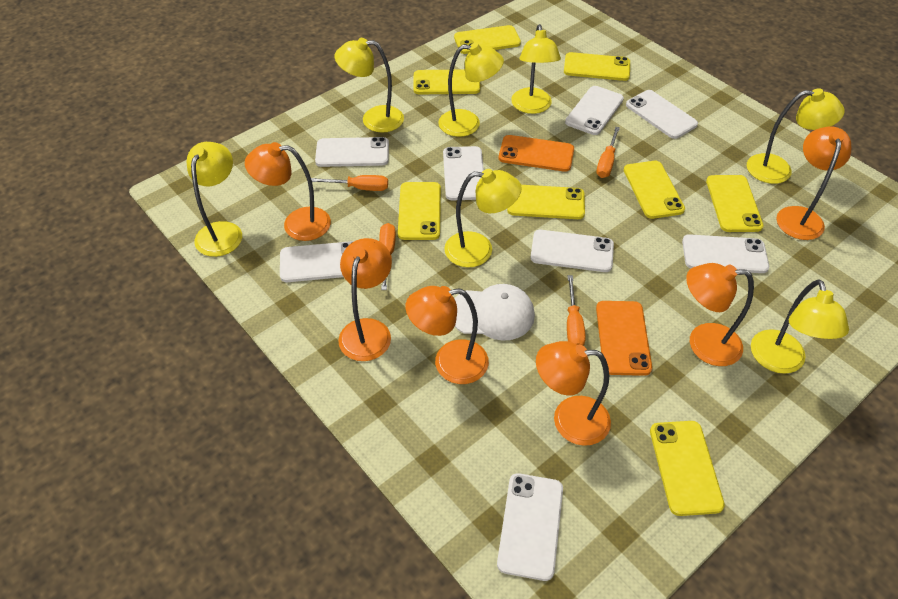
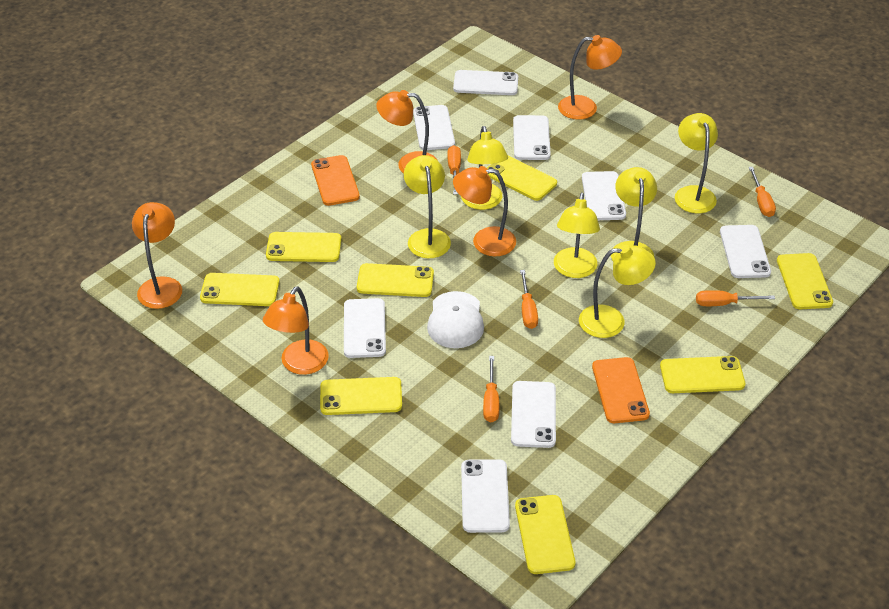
orange lamp: [245,142,331,241] [338,238,392,361] [405,286,489,384] [536,341,611,446] [686,263,754,366] [776,126,851,240] = 6 -> [132,202,182,309] [263,286,329,375] [376,90,438,174] [453,166,516,256] [558,35,622,120] = 5
orange screwdriver: [311,175,388,191] [379,223,396,290] [567,275,586,346] [596,127,620,178] = 4 -> [448,145,461,195] [483,356,499,422] [520,270,538,329] [696,290,775,306] [749,167,776,217] = 5
yellow lamp: [187,142,242,257] [335,38,404,133] [438,43,504,137] [444,169,522,267] [511,24,561,114] [747,88,845,184] [751,279,849,374] = 7 -> [404,155,451,258] [461,126,508,210] [554,192,600,278] [579,245,656,338] [611,167,657,261] [675,113,718,213] = 6

